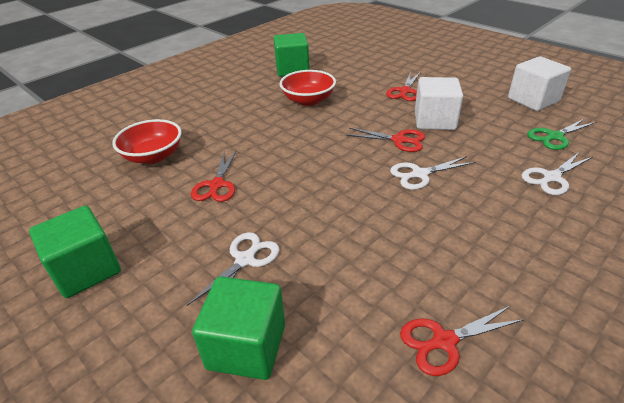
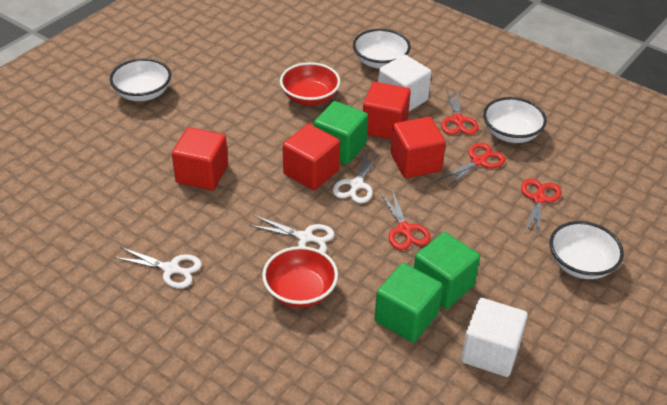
green scissors: [527,118,596,150] = 1 -> none = 0
red cube: none = 0 -> [172,127,228,190] [283,124,340,190] [363,82,411,140] [391,117,446,178] = 4
white bowl: none = 0 -> [110,58,171,101] [353,29,411,69] [483,97,547,143] [550,221,624,279] = 4

